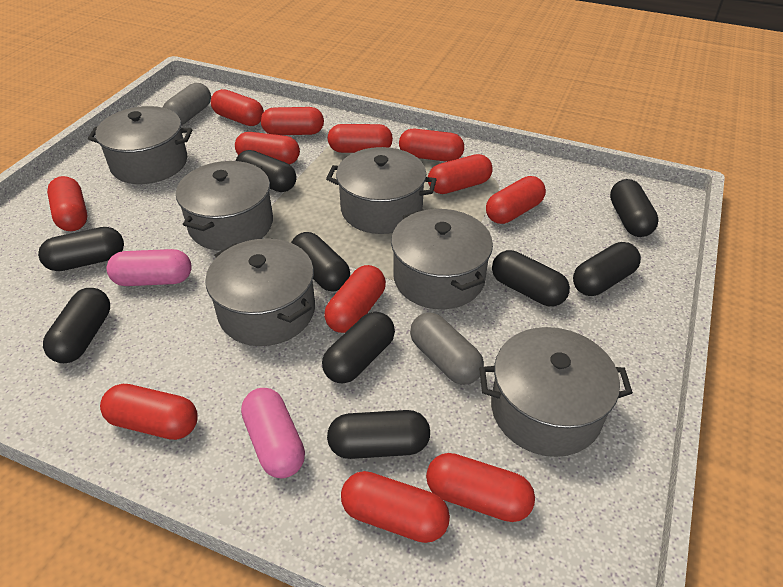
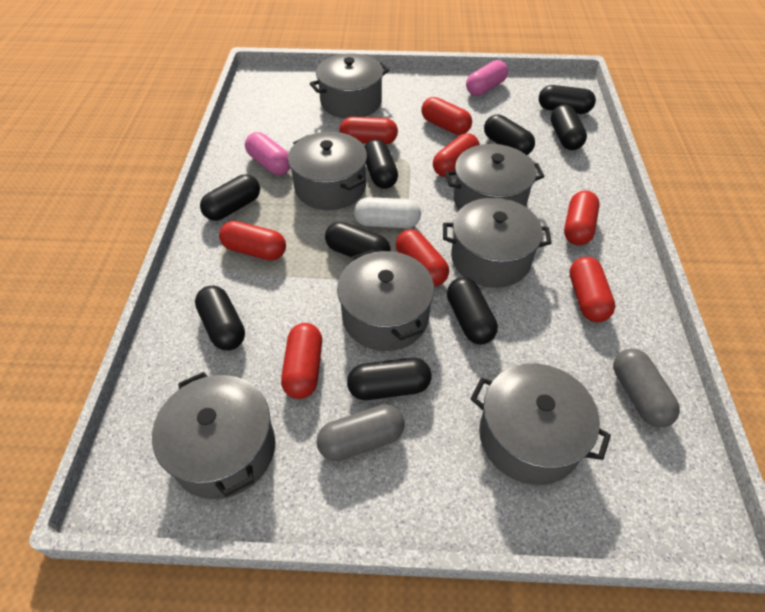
grey pot: [88,106,192,184] [176,161,273,251] [205,238,315,346] [326,147,437,234] [391,209,493,309] [479,327,633,457] = 6 -> [152,372,275,499] [288,132,367,210] [310,54,389,119] [337,250,434,351] [443,198,552,288] [445,144,545,210] [471,363,611,485] = 7
red capsule: [47,176,87,231] [100,384,198,440] [211,89,264,126] [235,132,300,165] [261,107,324,135] [324,265,386,333] [328,124,393,153] [341,471,450,543] [399,129,464,162] [426,453,535,522] [428,154,493,194] [486,176,546,224] = 12 -> [219,221,286,260] [281,323,322,399] [339,117,398,144] [396,229,449,286] [421,97,472,135] [433,133,480,177] [564,190,600,245] [569,257,615,322] = 8
white capsule: none = 0 -> [354,197,421,228] = 1

